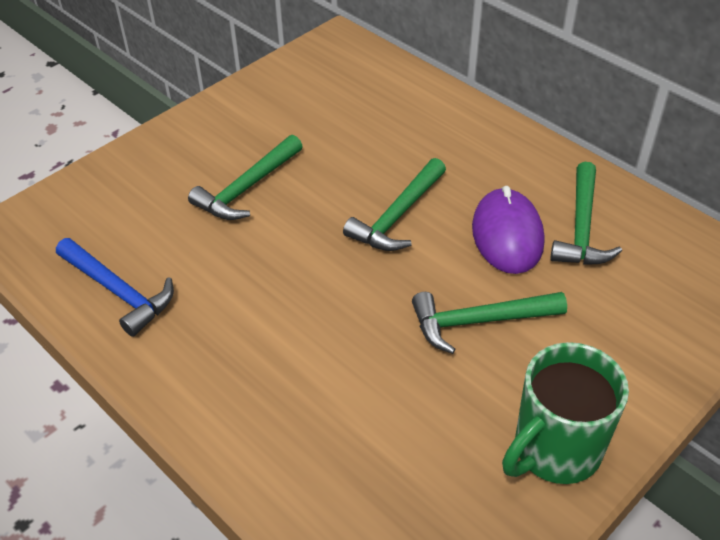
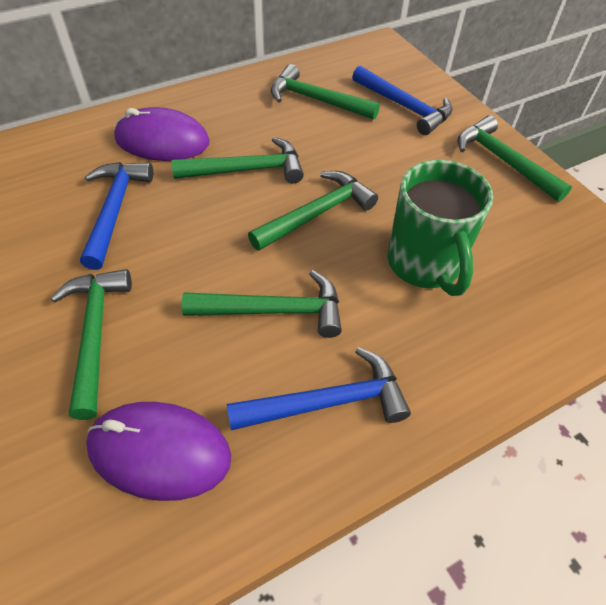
blue hammer: [56,238,174,337] = 1 -> [80,162,153,270] [227,347,411,430] [352,66,453,135] = 3
green hammer: [188,135,303,220] [343,158,446,251] [412,292,567,354] [550,162,622,265] = 4 -> [51,269,132,420] [171,137,304,183] [182,270,342,338] [248,171,378,251] [271,64,380,120] [457,115,572,202] = 6
purple mouse: [472,186,544,274] = 1 -> [86,402,231,501] [114,107,209,161] = 2

